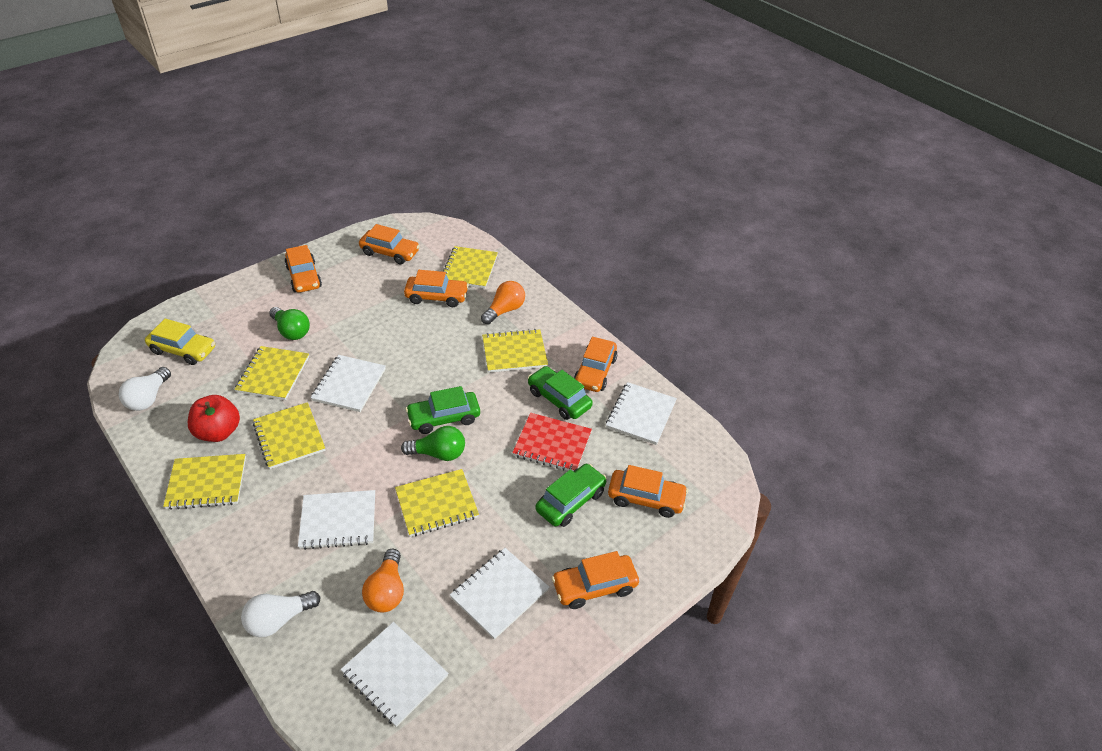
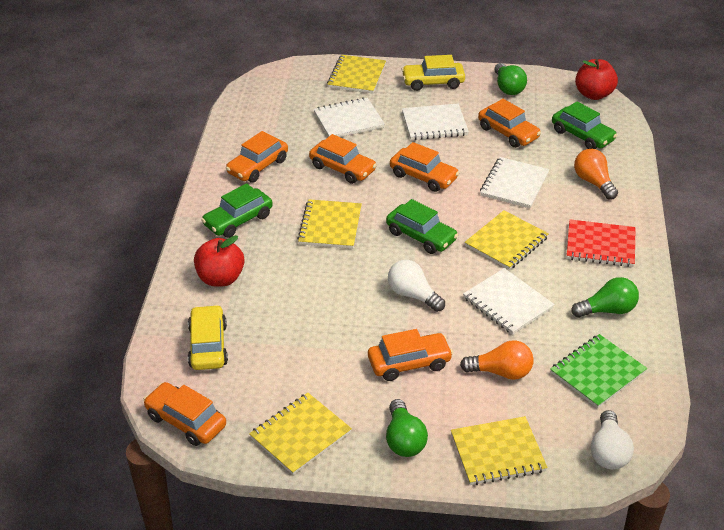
green light bulb: [269,307,310,340] [401,426,465,461] = 2 -> [386,399,428,457] [494,63,527,95] [571,277,639,318] = 3
green notebook: none = 0 -> [550,334,647,408] = 1
red apple: [188,395,240,442] = 1 -> [194,235,244,287] [575,59,618,100] = 2
white notebook: [298,490,375,550] [310,355,386,412] [341,622,448,727] [450,548,549,640] [606,382,677,445] = 5 -> [314,97,385,137] [402,104,469,140] [463,268,555,335] [480,157,549,208] = 4
yellow car: [145,319,215,365] = 1 -> [188,305,228,370] [402,55,465,91] = 2
yellow notebook: [163,454,246,510] [234,346,309,400] [253,402,325,469] [395,469,479,537] [443,246,498,288] [482,329,548,373] = 6 -> [249,393,352,475] [297,199,362,249] [327,55,386,94] [451,416,547,485] [465,210,549,270] = 5

